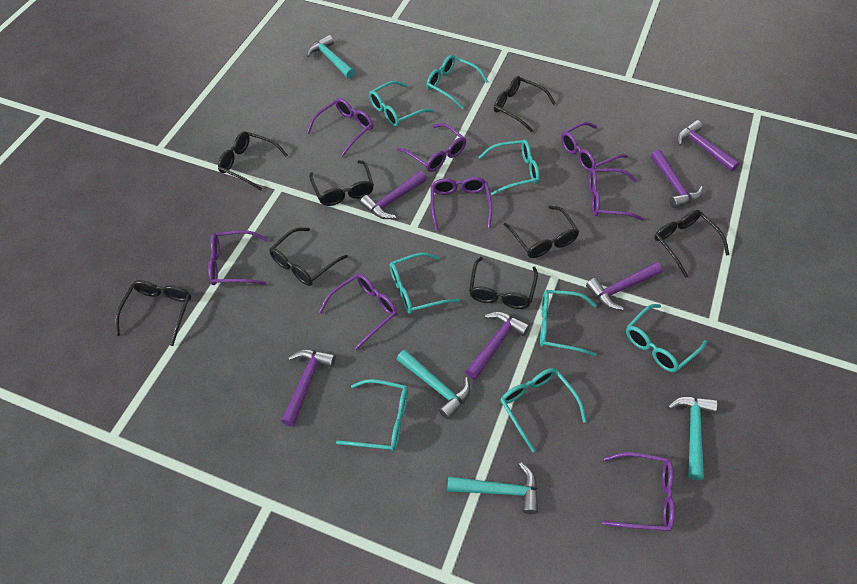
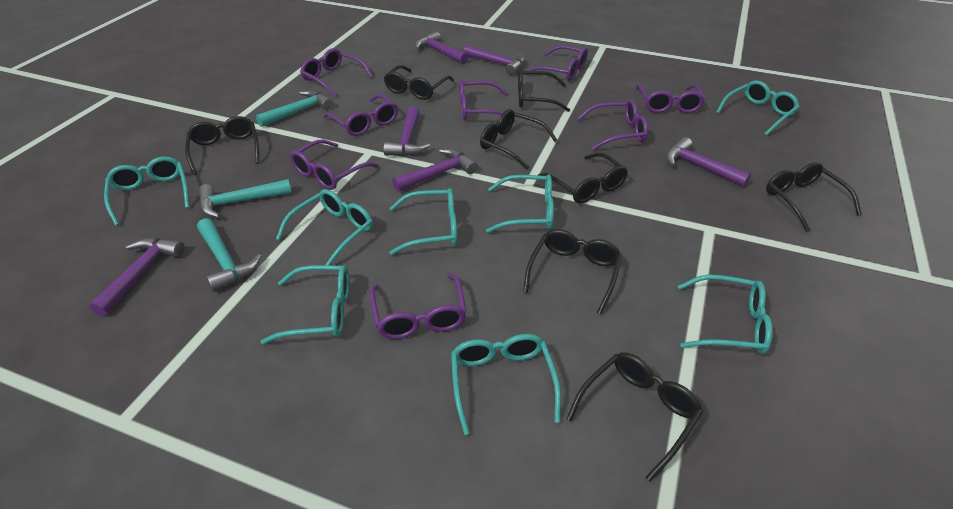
turquoise hammer: [307,35,355,79] [396,350,470,419] [447,462,538,514] [668,397,718,480] = 4 -> [197,218,261,292] [198,179,292,218] [256,90,333,127] = 3

